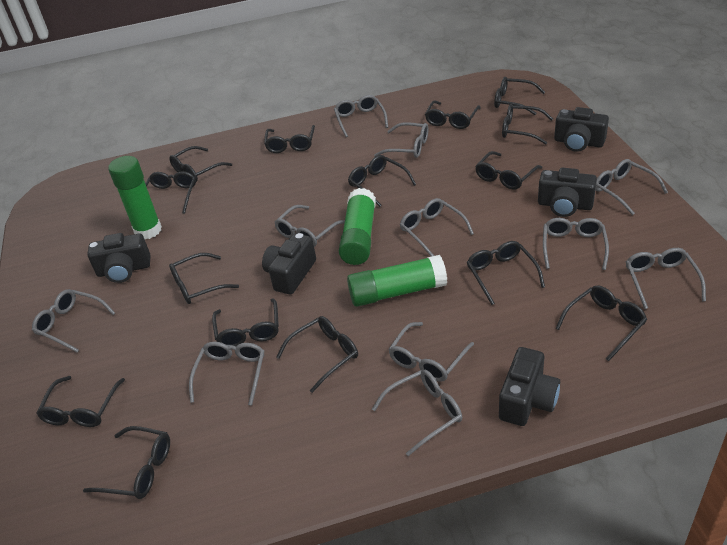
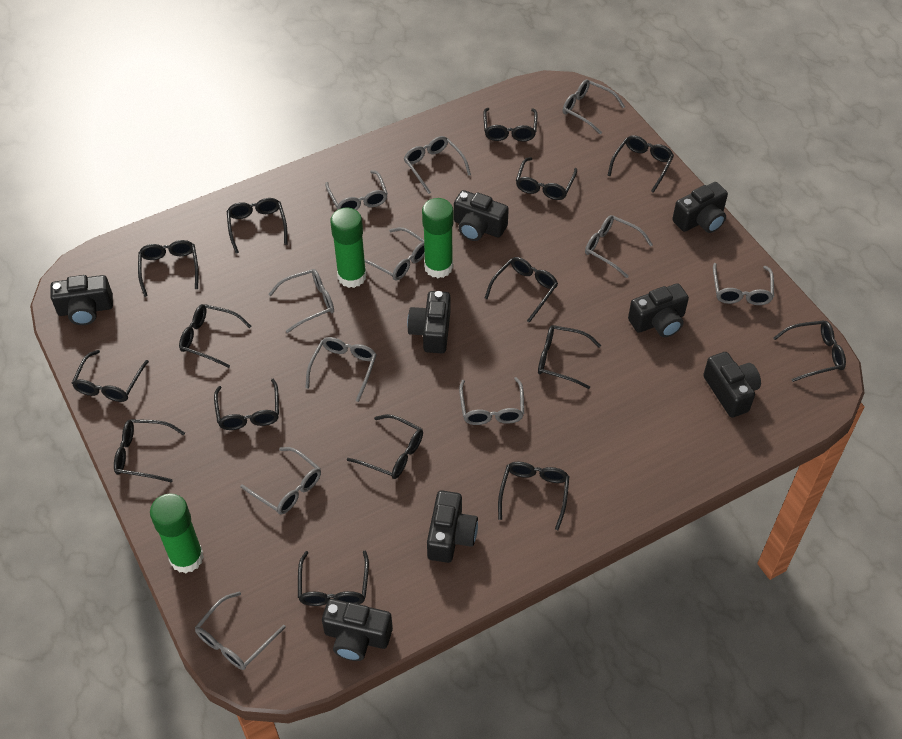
black camera: [87,233,151,283] [262,233,316,294] [499,347,560,426] [538,168,597,217] [554,107,609,152] = 5 -> [50,275,113,325] [322,599,393,661] [407,291,450,353] [427,490,478,563] [454,190,509,241] [628,283,689,337] [672,182,728,233] [703,352,761,418] = 8

